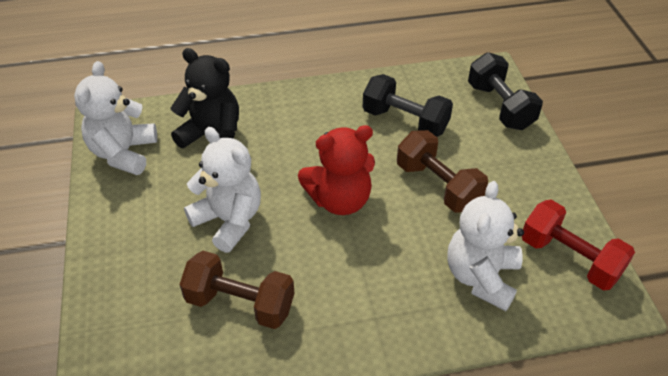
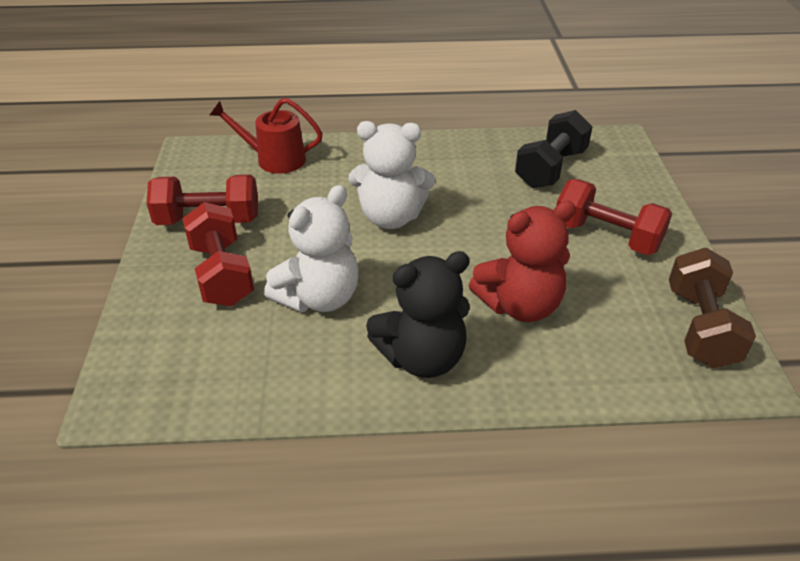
black dumbbell: [363,74,453,137] [468,52,543,130] = 2 -> [515,110,593,188] = 1
brown dumbbell: [179,251,294,329] [397,130,488,213] = 2 -> [669,248,756,369] = 1
red dumbbell: [522,200,635,290] = 1 -> [147,174,258,225] [182,202,254,306] [556,179,672,255] = 3
red watering can: none = 0 -> [209,98,323,174] = 1
white teddy bear: [74,61,157,175] [184,127,261,253] [447,181,524,311] = 3 -> [264,185,359,312] [349,121,435,229] = 2

